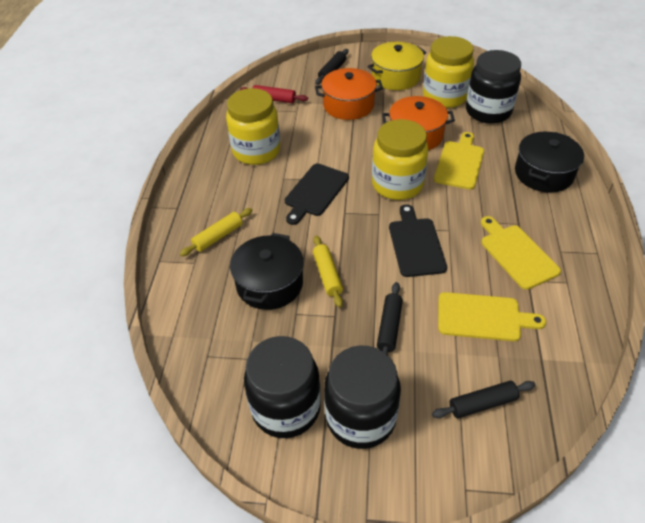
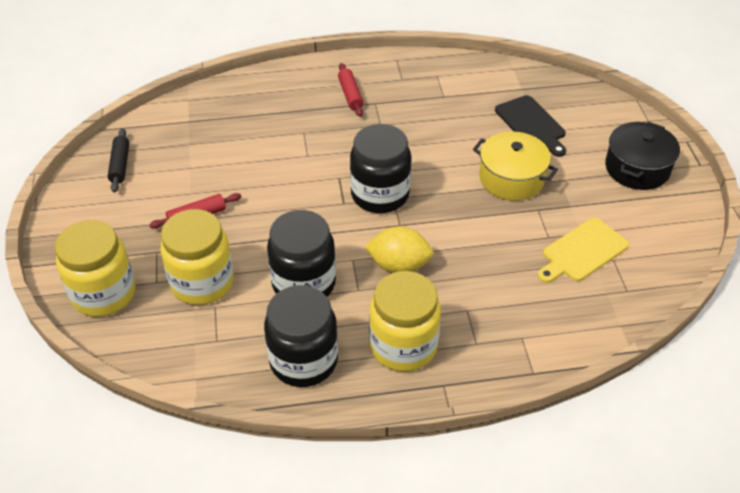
black cutting board: [285,163,349,225] [389,204,447,277] = 2 -> [495,95,566,157] = 1
black pot: [230,233,304,310] [515,132,584,193] = 2 -> [605,122,680,190] = 1
black rolling pin: [315,49,348,85] [377,282,403,355] [432,381,535,418] = 3 -> [108,128,129,193] = 1
orange pot: [315,68,383,120] [382,96,455,150] = 2 -> none = 0
red rolling pin: [240,85,308,103] = 1 -> [149,193,241,229] [338,63,364,117] = 2
yellow cutting board: [434,132,484,190] [438,292,546,341] [481,216,561,290] = 3 -> [537,218,629,283] = 1
yellow lemon: none = 0 -> [364,226,433,273] = 1
yellow rolling pin: [180,208,253,256] [313,235,343,308] = 2 -> none = 0

